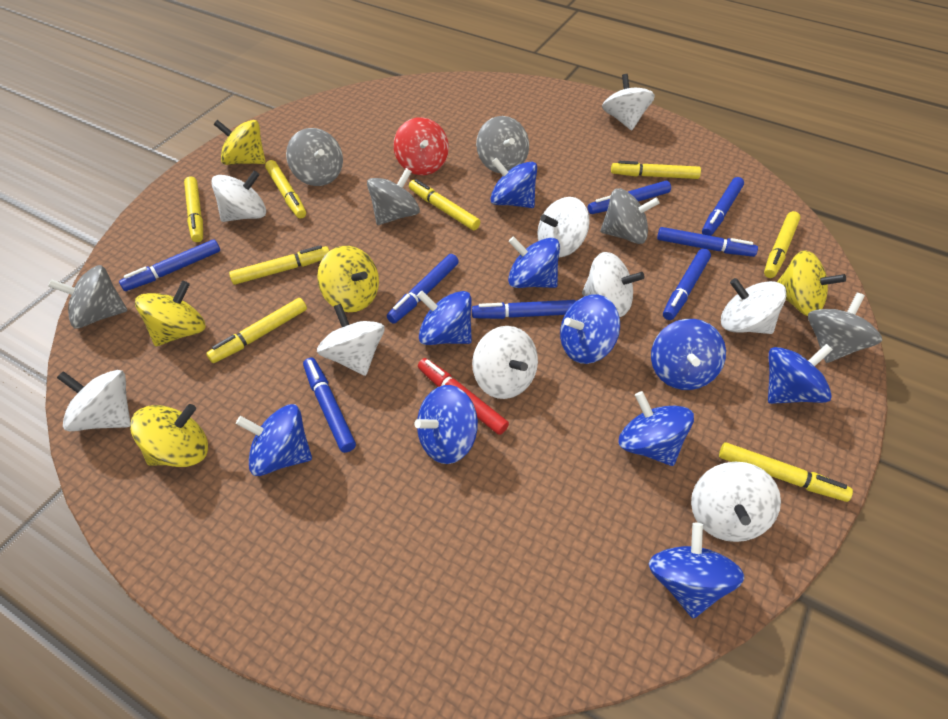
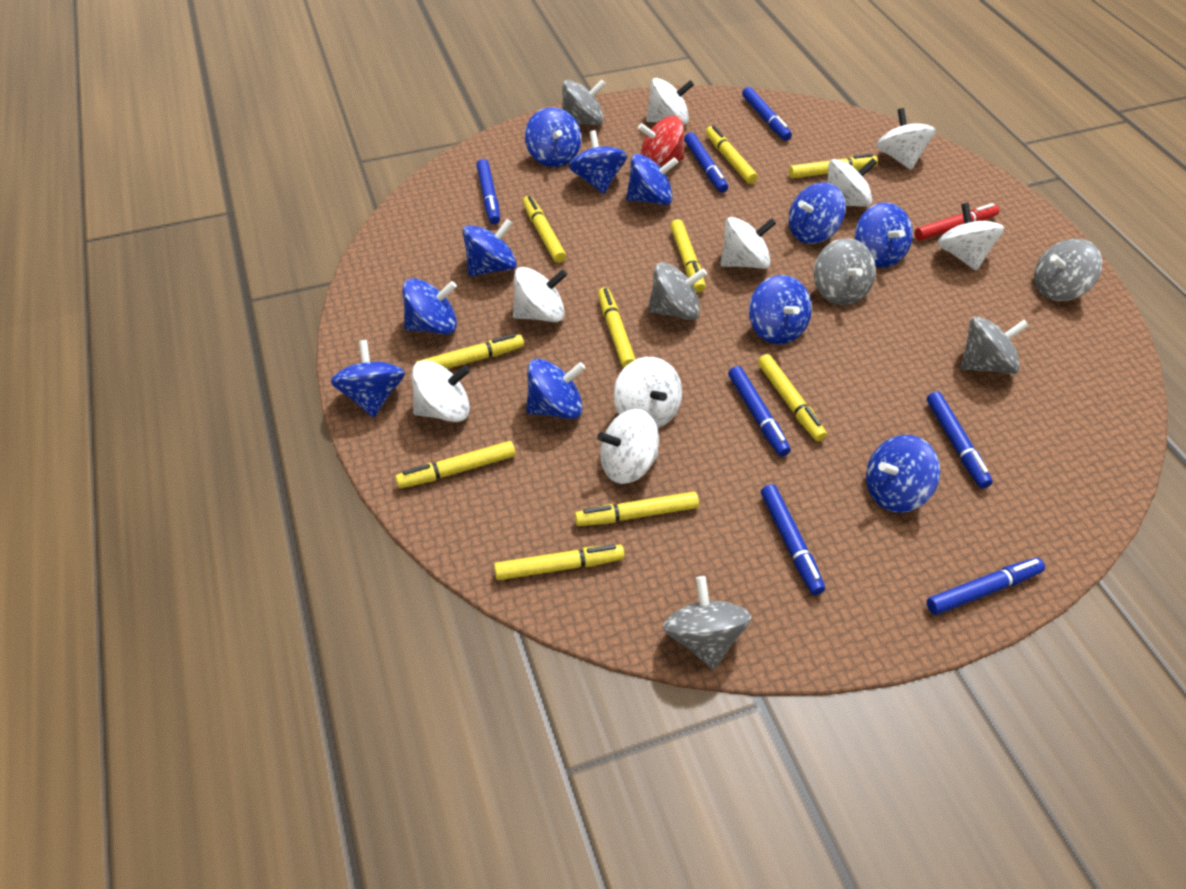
blue marker: [119,239,220,291] [303,358,356,453] [387,254,459,324] [472,300,576,319] [588,181,671,214] [657,227,758,257] [663,249,711,320] [702,177,744,236] = 8 -> [476,159,500,224] [684,132,728,193] [728,366,791,457] [742,87,792,141] [761,484,825,595] [927,391,993,488] [927,558,1045,615] = 7
blue spinning top: [236,404,312,476] [414,385,478,464] [417,291,472,345] [490,158,537,208] [508,236,560,288] [560,294,620,364] [618,391,694,466] [649,523,744,618] [651,319,726,390] [768,344,833,404] = 10 -> [331,340,405,418] [402,278,457,335] [463,219,517,276] [525,107,582,167] [526,359,585,419] [569,130,627,194] [626,154,678,205] [749,275,812,344] [789,182,846,244] [855,202,913,268] [866,435,940,513] = 11
yellow marker: [184,176,203,242] [206,298,307,363] [229,245,329,285] [265,160,306,219] [409,179,480,230] [611,161,701,179] [719,442,853,502] [764,211,800,278] = 8 -> [395,441,515,488] [416,334,524,369] [494,544,625,580] [523,196,566,263] [575,492,699,526] [598,287,636,368] [670,219,706,292] [706,125,758,184] [758,354,827,441] [789,153,878,178] = 10
yellow spinning top: [130,404,208,467] [135,281,206,346] [214,120,266,165] [317,246,379,312] [777,250,846,316] = 5 -> none = 0

